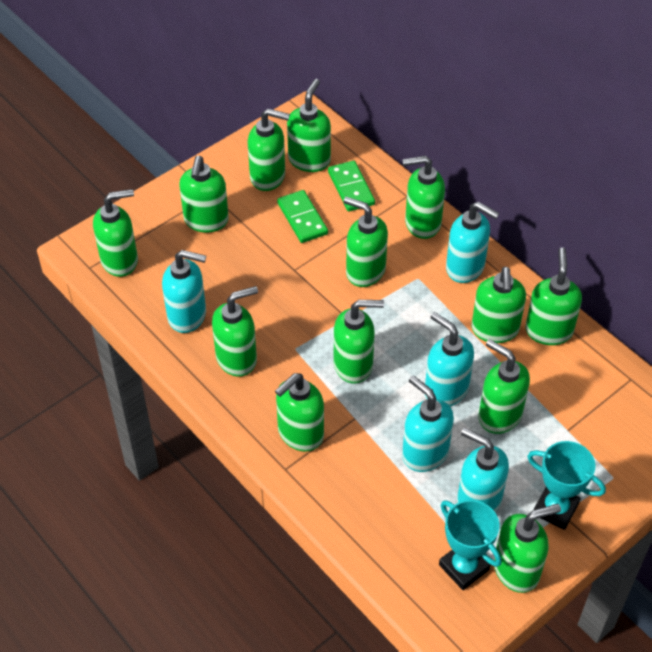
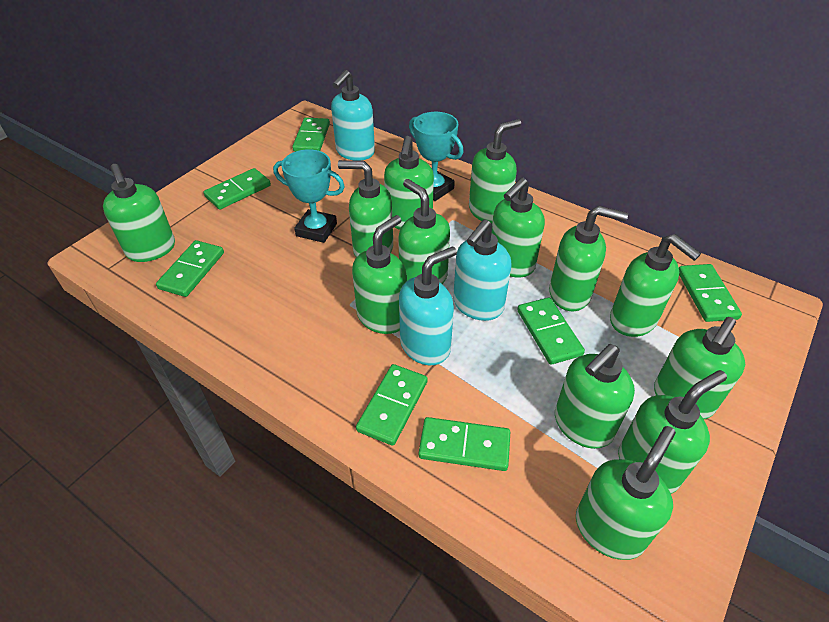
green domino: [277,190,328,243] [328,161,375,212] = 2 -> [156,240,224,297] [204,168,271,210] [292,117,330,152] [356,364,428,446] [419,417,510,471] [517,297,585,365] [679,264,742,322] = 7
turquoise soap dispenser: [162,250,206,333] [402,375,454,472] [425,312,474,406] [446,202,500,283] [457,428,509,512] = 5 -> [331,70,375,161] [399,246,457,365] [453,219,512,321] = 3

